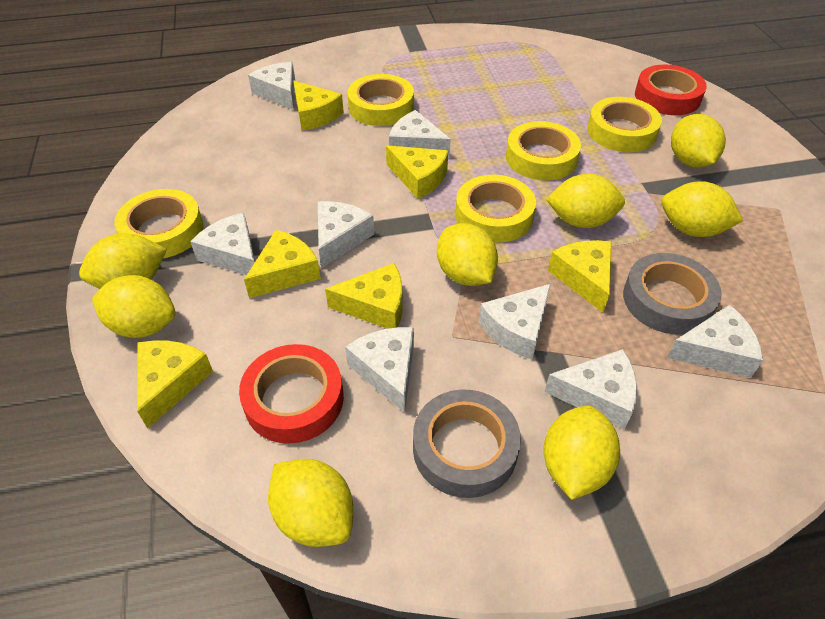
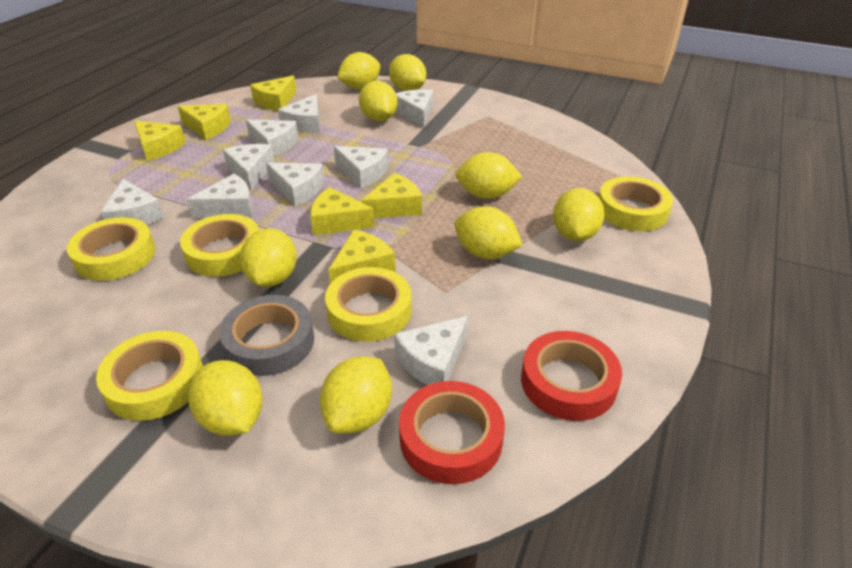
grey tape: [413,389,521,498] [623,253,722,335] = 2 -> [219,295,314,376] = 1
white cheese: [190,213,255,275] [248,62,295,110] [318,201,374,268] [345,327,414,413] [389,110,451,158] [479,284,551,359] [544,349,637,429] [667,305,763,378] = 8 -> [101,179,164,225] [186,174,253,218] [223,144,275,190] [246,120,299,156] [266,163,324,206] [278,94,319,133] [334,146,388,188] [394,316,468,385] [395,89,433,128] = 9
yellow lemon: [79,233,167,289] [92,275,176,338] [268,459,354,547] [437,223,498,286] [543,406,620,500] [546,174,625,228] [662,181,743,237] [671,114,726,167] = 8 -> [188,360,263,436] [240,228,297,287] [320,356,392,433] [337,52,380,89] [359,81,398,121] [389,54,426,91] [455,206,523,259] [456,152,522,199] [553,188,605,241] = 9

